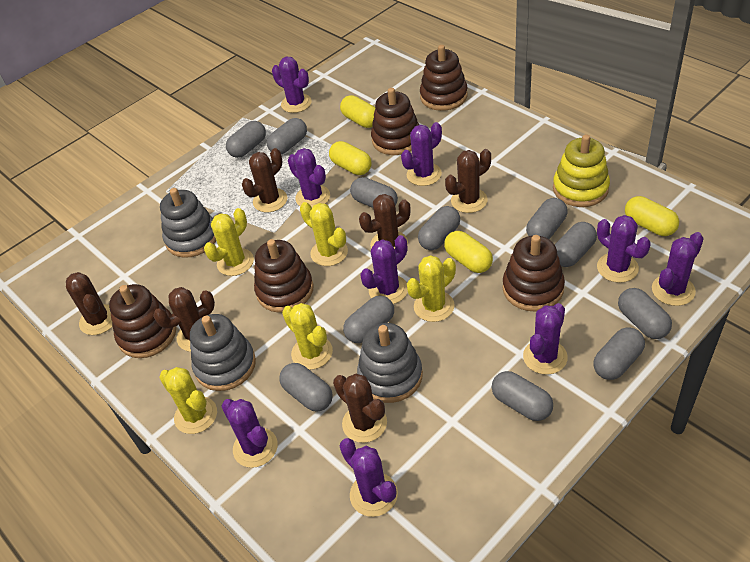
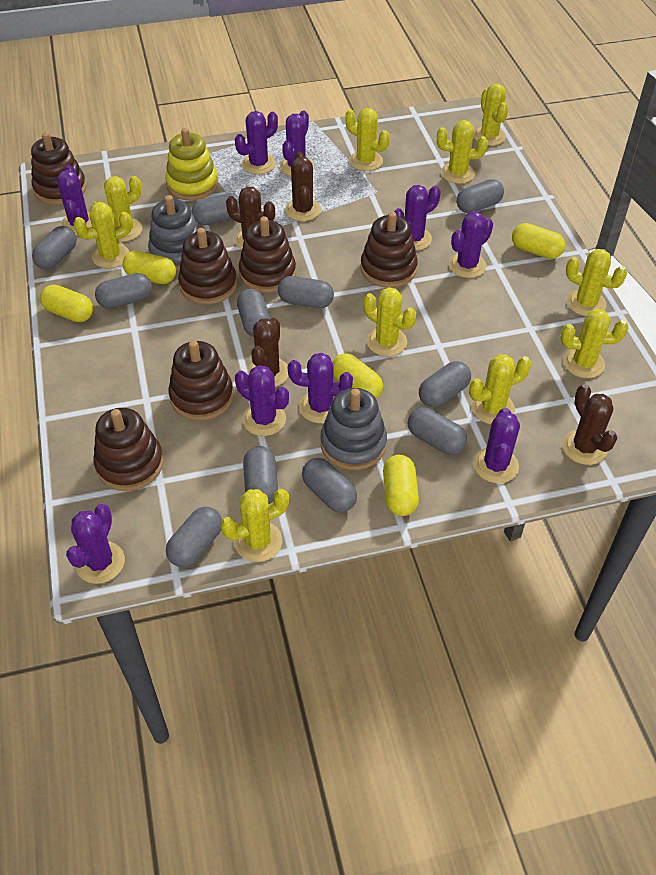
brown cactus: [66,272,113,335] [153,287,215,352] [242,148,287,212] [333,374,387,443] [359,194,410,249] [445,149,491,213] = 6 -> [226,187,275,250] [248,318,288,387] [285,152,321,221] [562,384,617,465] = 4
brown stacking toy: [109,284,176,358] [254,239,314,313] [371,88,419,155] [420,45,468,111] [503,235,565,312] = 5 -> [31,132,87,205] [93,408,164,491] [169,340,234,421] [178,228,237,305] [239,216,296,293] [360,212,418,288] = 6
grey stacking toy: [160,188,216,258] [190,314,256,391] [357,323,423,403] = 3 -> [148,195,199,271] [320,388,387,470] = 2
yellow cactus: [159,367,217,434] [204,208,254,276] [282,303,333,370] [300,202,348,266] [407,255,456,322] = 5 -> [73,202,132,269] [93,176,143,242] [220,489,289,562] [345,108,390,171] [363,287,416,356] [437,120,488,184] [469,354,531,424] [473,84,508,146] [561,309,629,378] [566,249,627,316] = 10
yellow capsule: [329,141,371,175] [340,95,376,128] [444,231,493,273] [625,196,679,236] = 4 -> [40,284,93,322] [123,251,176,284] [332,353,383,398] [383,455,419,516] [512,223,565,259] = 5

